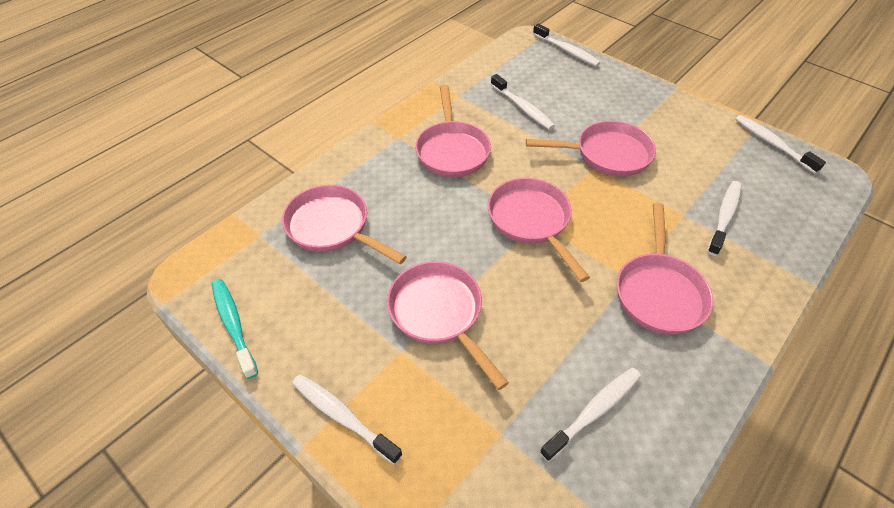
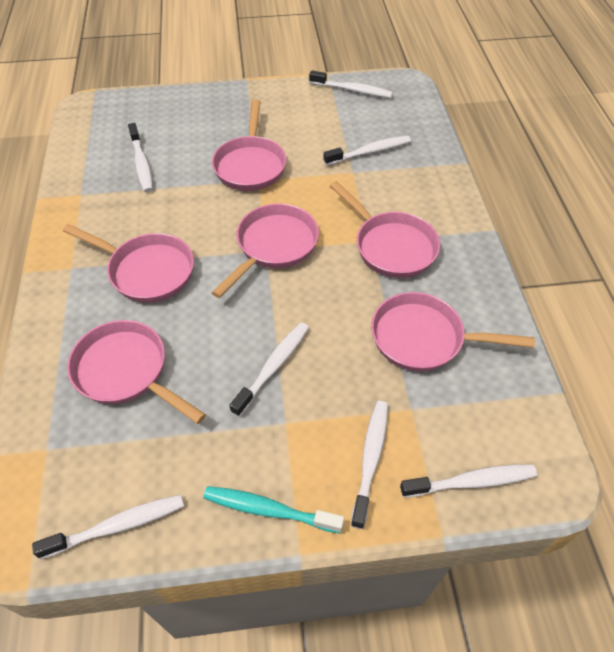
white toothbrush: [292,374,402,465] [491,74,555,130] [533,23,601,67] [540,368,641,462] [707,181,741,256] [735,115,826,174] = 6 -> [32,495,184,559] [128,123,153,192] [229,322,309,417] [309,70,393,98] [324,136,411,166] [351,401,388,529] [400,464,537,498] = 7

